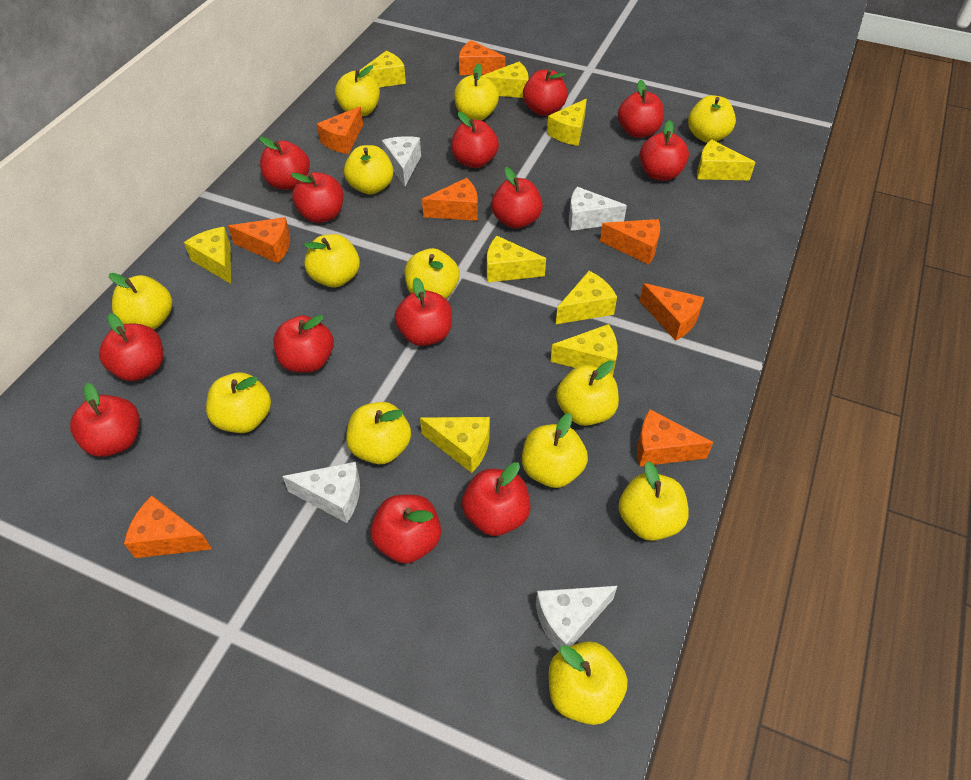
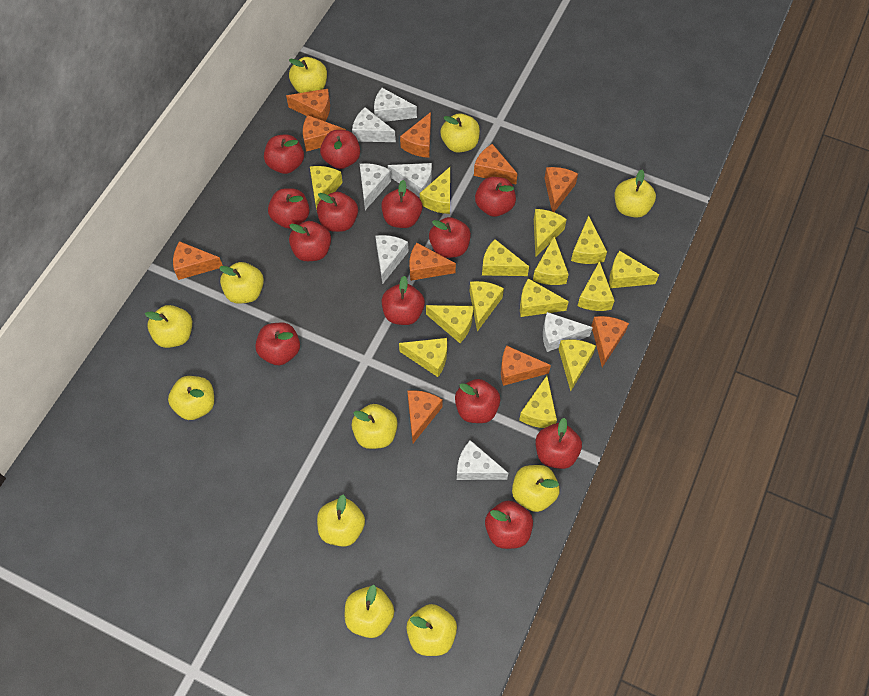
orange cheese: [124,496,212,558] [228,217,290,263] [317,107,363,154] [422,178,478,221] [459,40,505,75] [600,219,660,265] [637,409,713,467] [639,283,704,341] = 8 -> [173,241,223,280] [286,89,330,121] [303,115,346,152] [400,112,431,158] [408,390,443,443] [409,242,456,281] [474,144,518,184] [501,345,551,386] [544,167,578,212] [591,316,629,367] = 10
white cheese: [282,462,360,523] [382,136,421,187] [536,586,617,651] [569,187,627,231] = 4 -> [352,107,396,142] [360,163,391,210] [374,88,417,122] [375,235,409,284] [388,163,432,198] [457,440,508,480] [543,312,593,352] = 7
yellow apple: [109,273,173,329] [206,373,271,433] [304,234,360,287] [335,65,380,116] [344,145,394,195] [346,402,411,464] [404,248,459,299] [454,63,499,120] [522,413,588,488] [548,641,628,725] [556,360,619,426] [619,461,689,541] [688,95,736,143] = 13 -> [145,305,192,348] [168,376,214,420] [219,262,264,303] [289,57,327,93] [317,495,365,547] [345,585,394,638] [352,404,398,449] [406,604,457,656] [440,113,480,153] [512,465,560,512] [615,170,656,218] = 11
yellow cheese: [184,227,231,284] [359,51,406,87] [420,417,490,473] [482,62,529,98] [487,236,546,282] [547,99,587,146] [550,324,618,376] [556,271,617,324] [697,139,756,180] = 9 -> [310,166,343,210] [399,338,447,377] [420,167,450,214] [426,305,473,343] [470,281,504,332] [482,239,529,276] [519,376,557,428] [520,278,569,317] [533,236,569,285] [534,209,567,257] [559,339,596,391] [571,216,607,264] [577,261,615,311] [609,251,659,288] = 14

